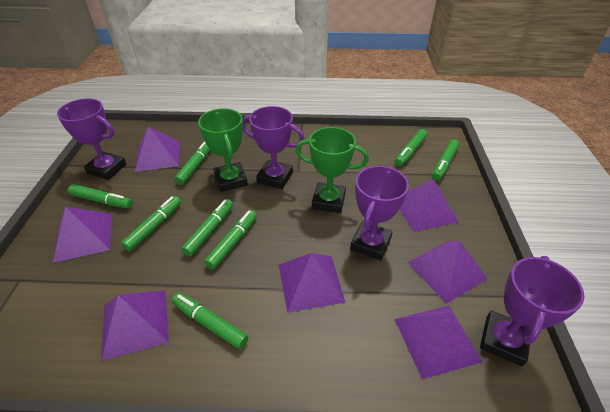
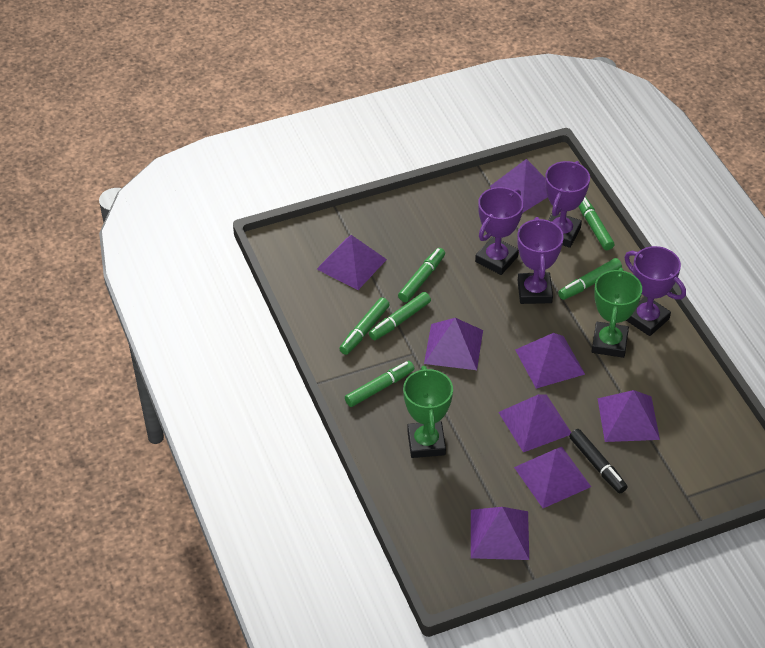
black marker: none = 0 -> [569,429,627,493] = 1
green marker: [68,184,133,209] [121,196,181,251] [172,293,248,349] [174,141,210,185] [181,199,233,257] [204,210,257,269] [395,129,428,166] [432,139,459,180] = 8 -> [339,297,390,355] [345,361,414,407] [369,292,431,340] [398,248,445,302] [558,258,622,300] [578,197,614,250] = 6
purple pyramid: [53,207,112,263] [101,290,169,361] [135,126,180,172] [279,253,345,313] [394,306,482,379] [400,180,458,232] [407,240,487,304] = 7 -> [317,235,387,290] [424,318,483,370] [471,507,529,560] [489,159,548,212] [498,394,571,452] [514,447,591,508] [515,333,585,389] [597,390,660,442] = 8

